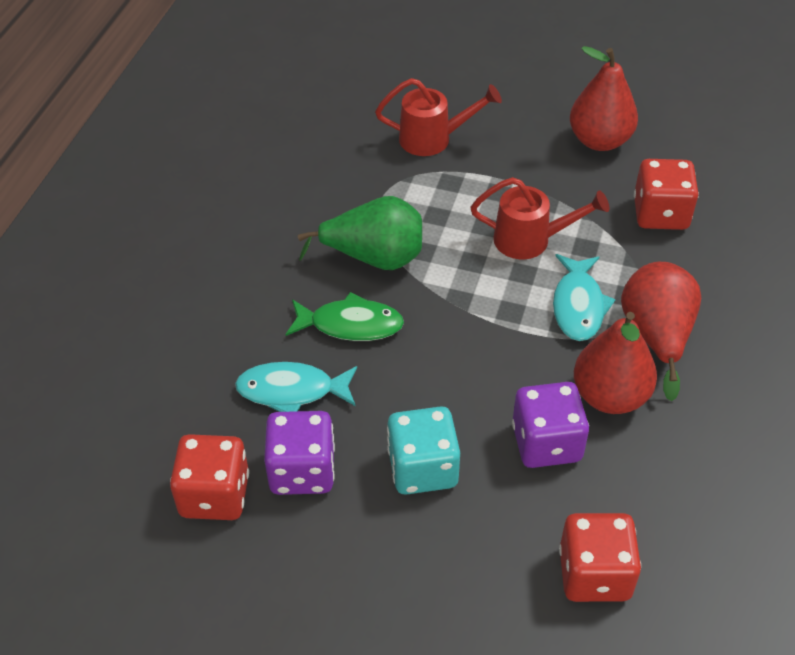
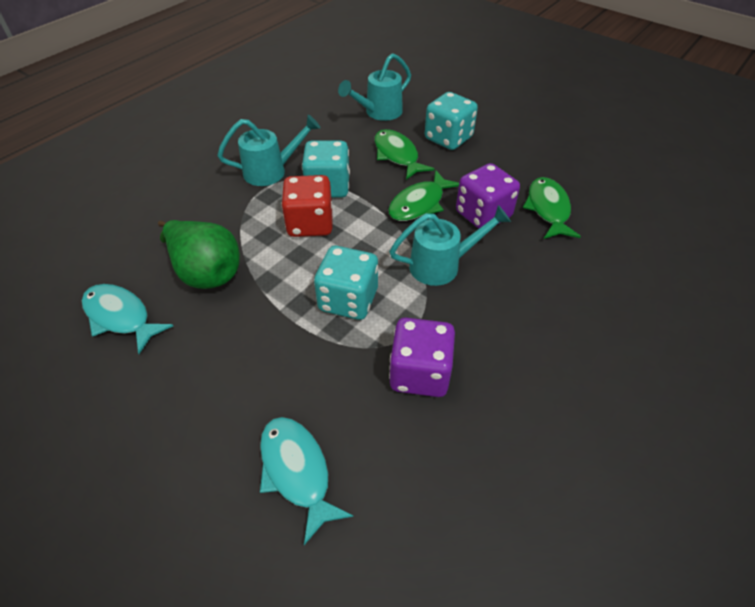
green fish: [286,292,404,341] = 1 -> [374,129,434,180] [388,170,459,221] [523,177,581,239] = 3
red dice: [170,434,249,520] [559,513,641,602] [634,159,699,230] = 3 -> [281,175,333,237] = 1
red pear: [570,46,638,151] [574,312,657,414] [621,262,701,401] = 3 -> none = 0
red watering can: [375,78,502,156] [470,177,610,259] = 2 -> none = 0
turquoise dice: [387,406,460,495] = 1 -> [302,141,350,198] [314,246,378,320] [425,92,478,150] = 3
turquoise watering can: none = 0 -> [217,115,320,186] [338,53,411,121] [389,205,511,286] = 3

